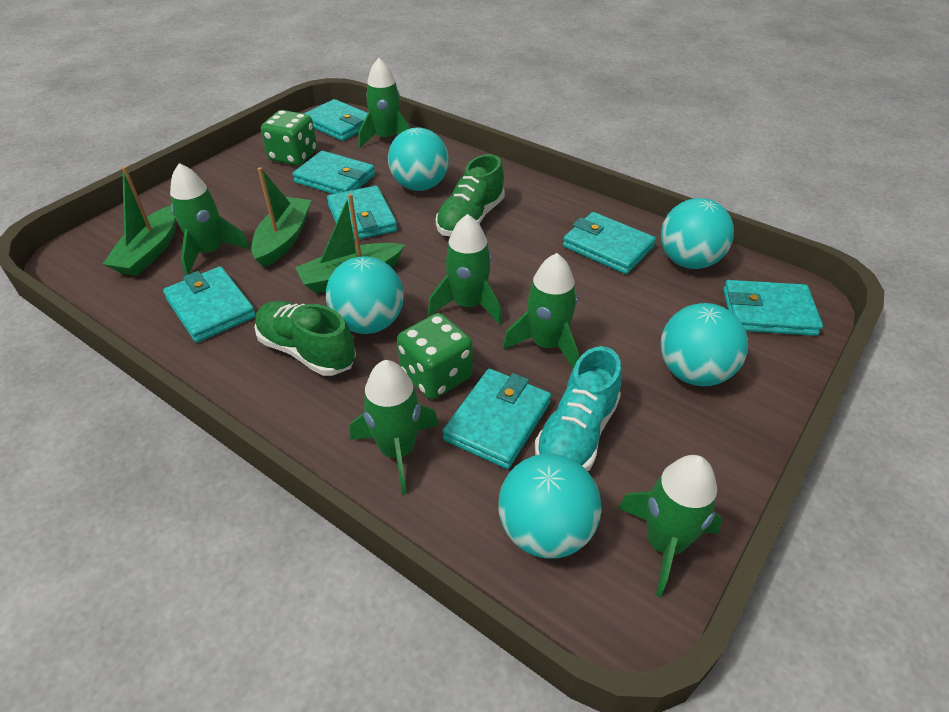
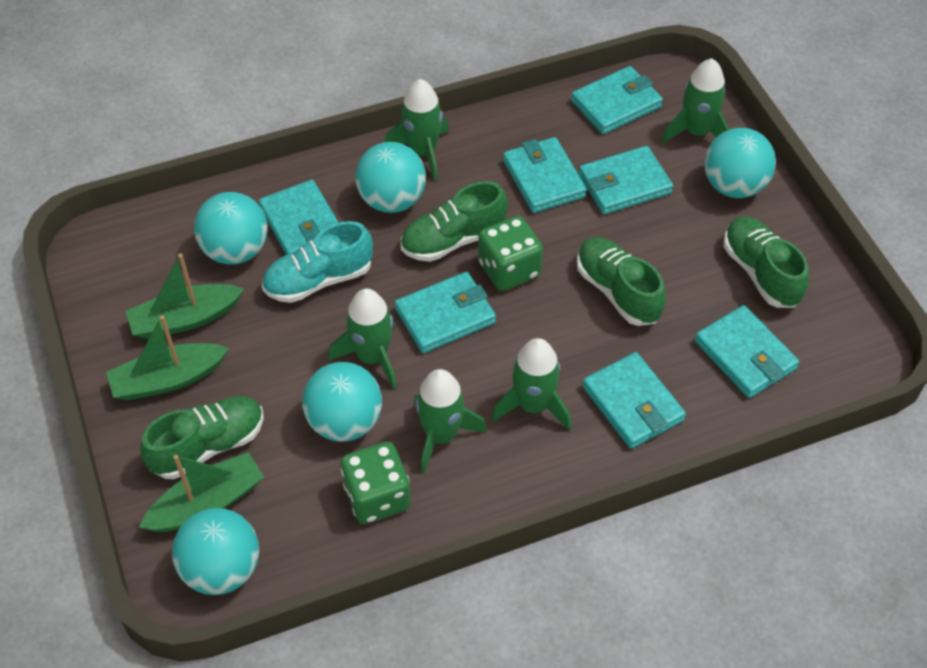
green rocket: [170,163,250,275] [350,360,439,495] [358,58,410,148] [428,214,502,324] [503,253,579,368] [618,455,722,597] = 6 -> [329,289,397,389] [385,79,449,180] [414,369,487,473] [492,338,571,430] [661,58,729,144] = 5
green shoe: [254,301,356,376] [436,154,505,236] = 2 -> [140,396,264,479] [401,181,508,262] [577,237,666,326] [723,217,809,308] = 4

